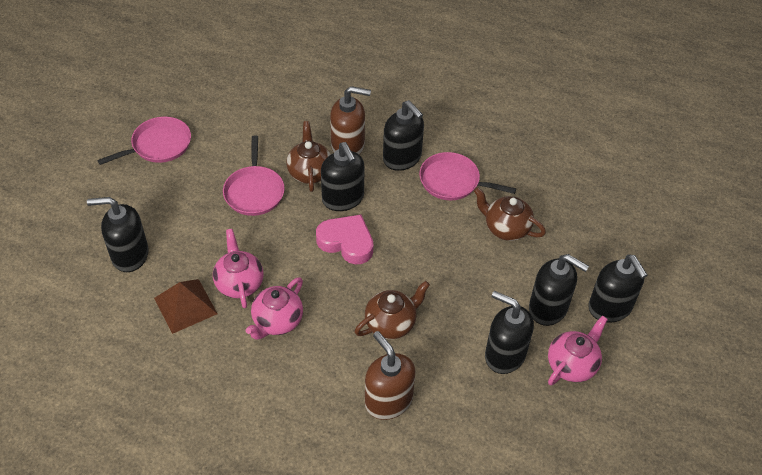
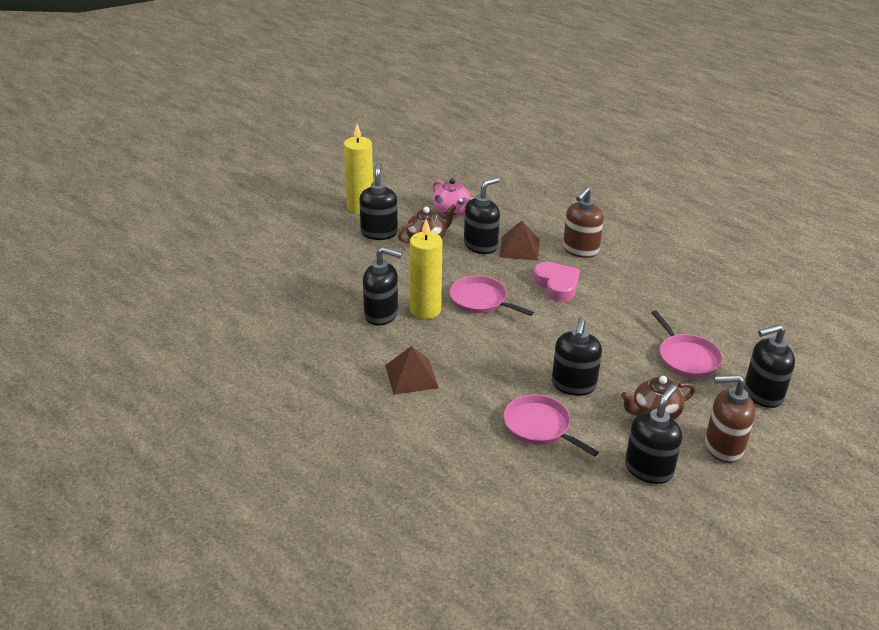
brown pyramid: [154,279,218,334] = 1 -> [385,346,439,395] [499,220,539,260] = 2
brown teapot: [286,121,331,192] [355,281,430,339] [474,187,546,241] = 3 -> [398,204,457,243] [621,376,696,420] = 2
pink teapot: [213,229,264,308] [246,277,303,340] [548,315,608,385] = 3 -> [433,178,473,217] = 1
yellow candle: none = 0 -> [344,124,373,214] [410,219,442,319] = 2

